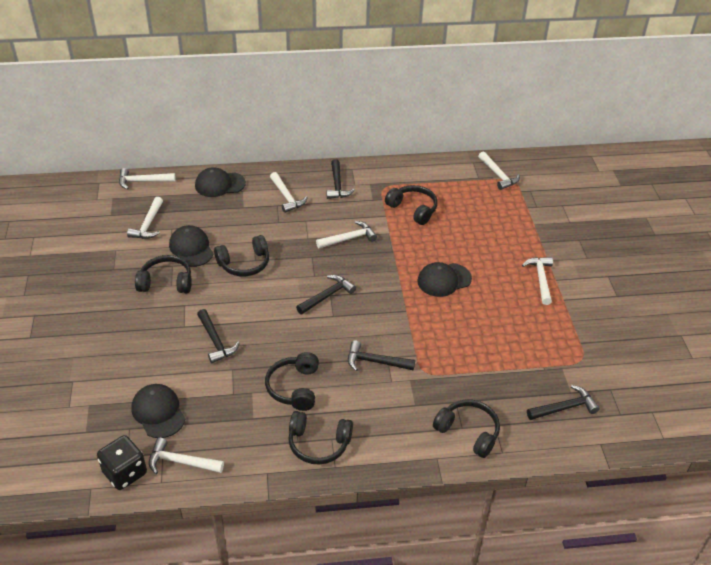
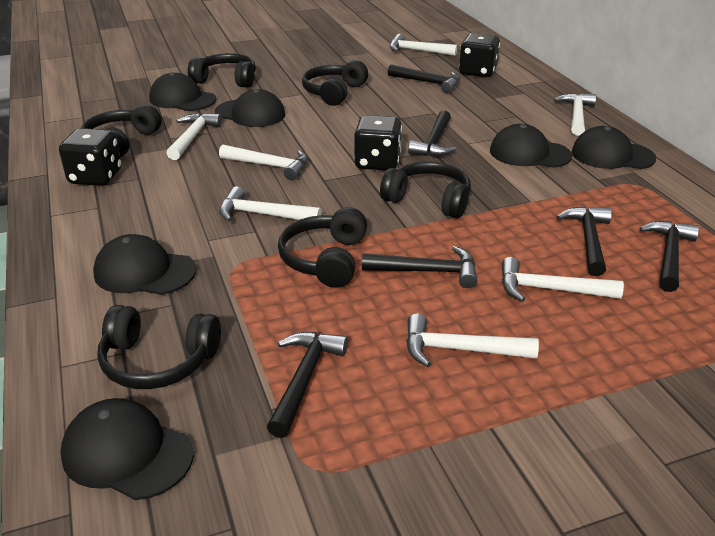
black cap: [131,384,185,438] [169,225,214,267] [195,168,246,197] [417,262,472,297] = 4 -> [61,398,194,500] [93,234,196,295] [149,72,216,111] [215,89,286,127] [490,124,572,168] [572,126,656,169] = 6
black dice: [97,435,147,490] = 1 -> [59,128,122,186] [354,115,402,170] [459,33,500,77] = 3
black hammer: [197,309,240,363] [296,275,356,314] [326,159,355,199] [348,340,415,371] [527,385,600,420] = 5 -> [267,332,348,438] [362,246,478,288] [388,64,460,93] [408,110,456,156] [557,206,612,276] [639,221,699,292] = 6

